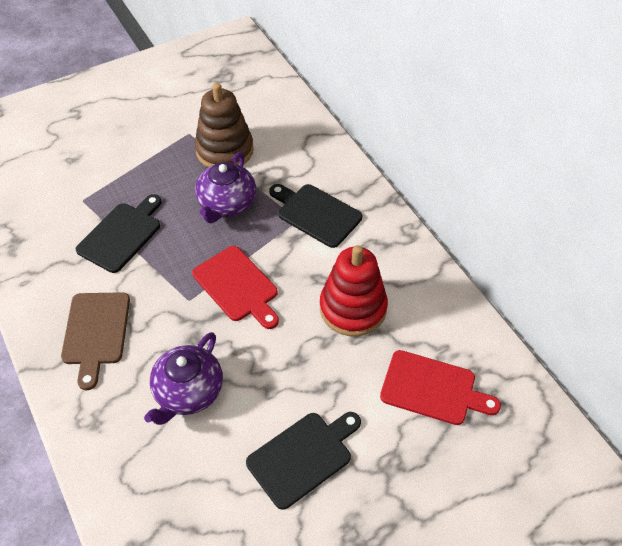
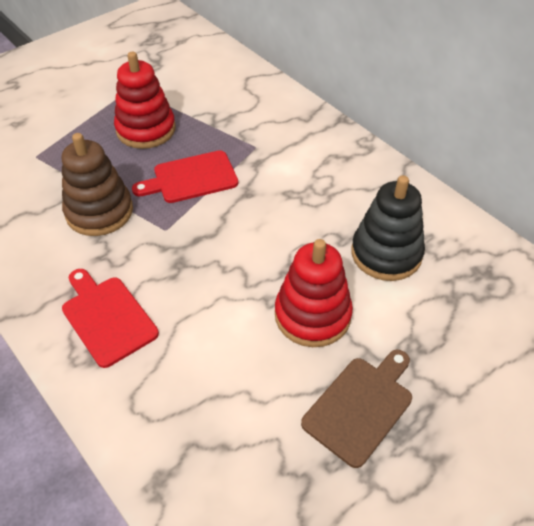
black cutting board: [76,194,162,273] [246,412,361,510] [269,184,362,248] = 3 -> none = 0
black stacking toy: none = 0 -> [351,175,425,281] = 1
purple teapot: [144,332,223,425] [195,152,256,223] = 2 -> none = 0
red stacking toy: [320,245,388,336] = 1 -> [114,52,176,149] [275,239,353,347] = 2

